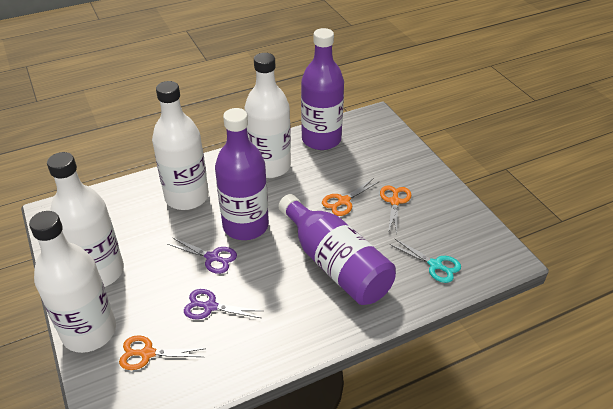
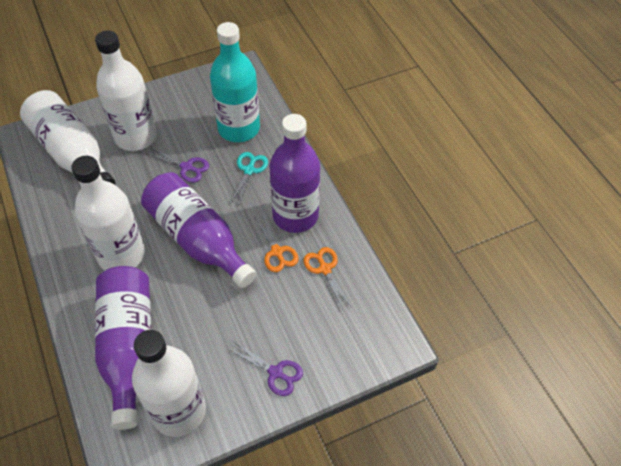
orange scissors: [119,335,206,370] [322,179,378,216] [380,185,411,233] = 3 -> [254,213,298,272] [304,247,352,309] = 2
turquoise bottle: none = 0 -> [210,22,260,142] = 1

